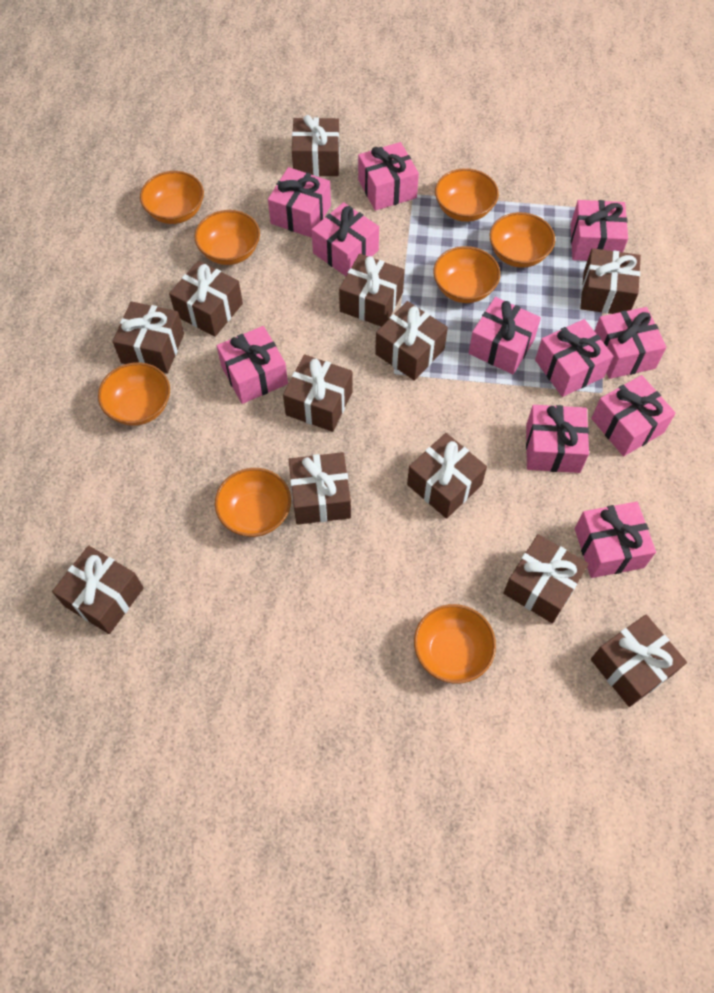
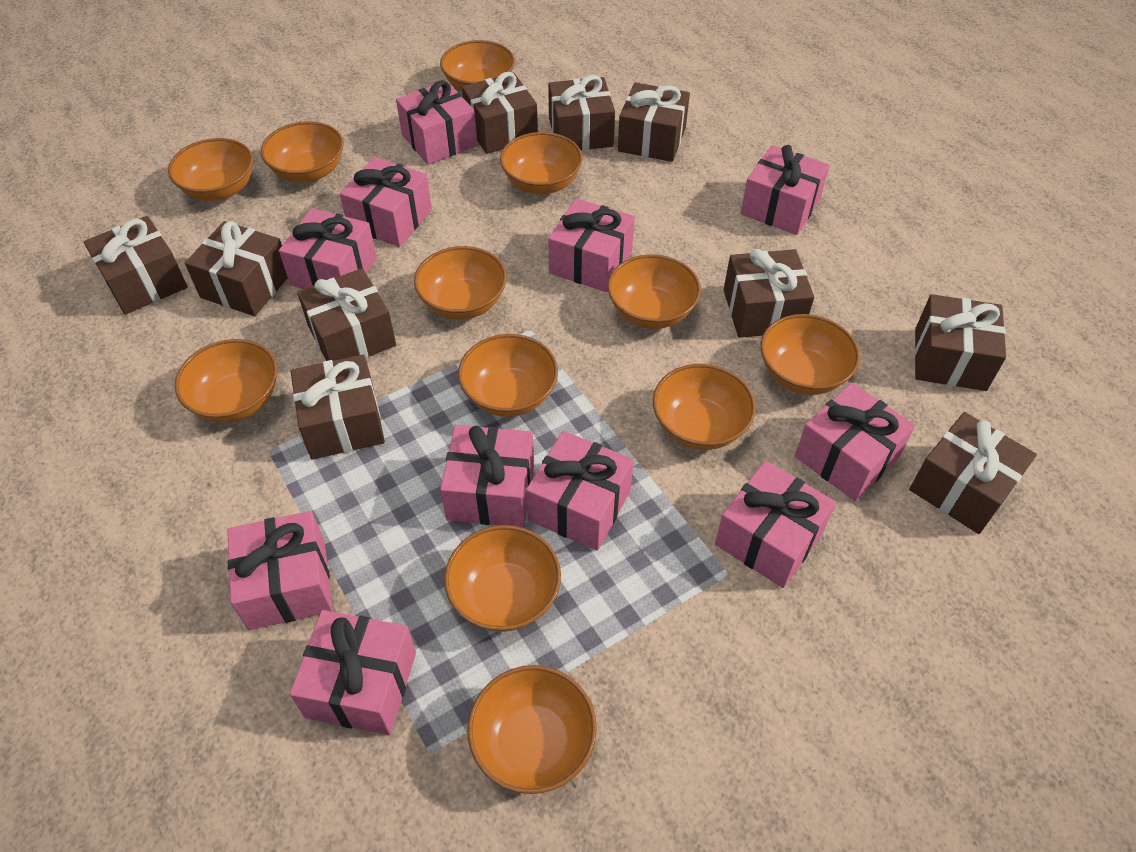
brown gift: [52,546,144,634] [113,301,184,373] [169,260,243,337] [283,354,353,432] [289,452,351,525] [292,115,340,177] [339,254,405,327] [375,301,448,381] [407,433,487,519] [503,534,589,623] [580,248,641,314] [591,615,687,707] = 12 -> [84,216,187,315] [185,221,288,316] [291,354,385,460] [297,268,396,361] [462,72,538,154] [548,75,615,150] [618,82,690,162] [724,249,814,338] [909,412,1037,534] [914,294,1006,391] = 10
orange bowl: [98,362,170,426] [140,171,204,224] [194,210,260,265] [215,468,291,537] [414,604,496,684] [433,246,500,303] [435,168,499,222] [490,212,555,268] = 8 -> [168,138,253,201] [175,339,278,423] [261,121,343,183] [414,246,506,320] [440,40,515,91] [444,525,561,632] [458,334,558,417] [468,665,597,794] [500,132,583,194] [608,254,701,329] [653,364,756,450] [760,314,860,395] = 12

